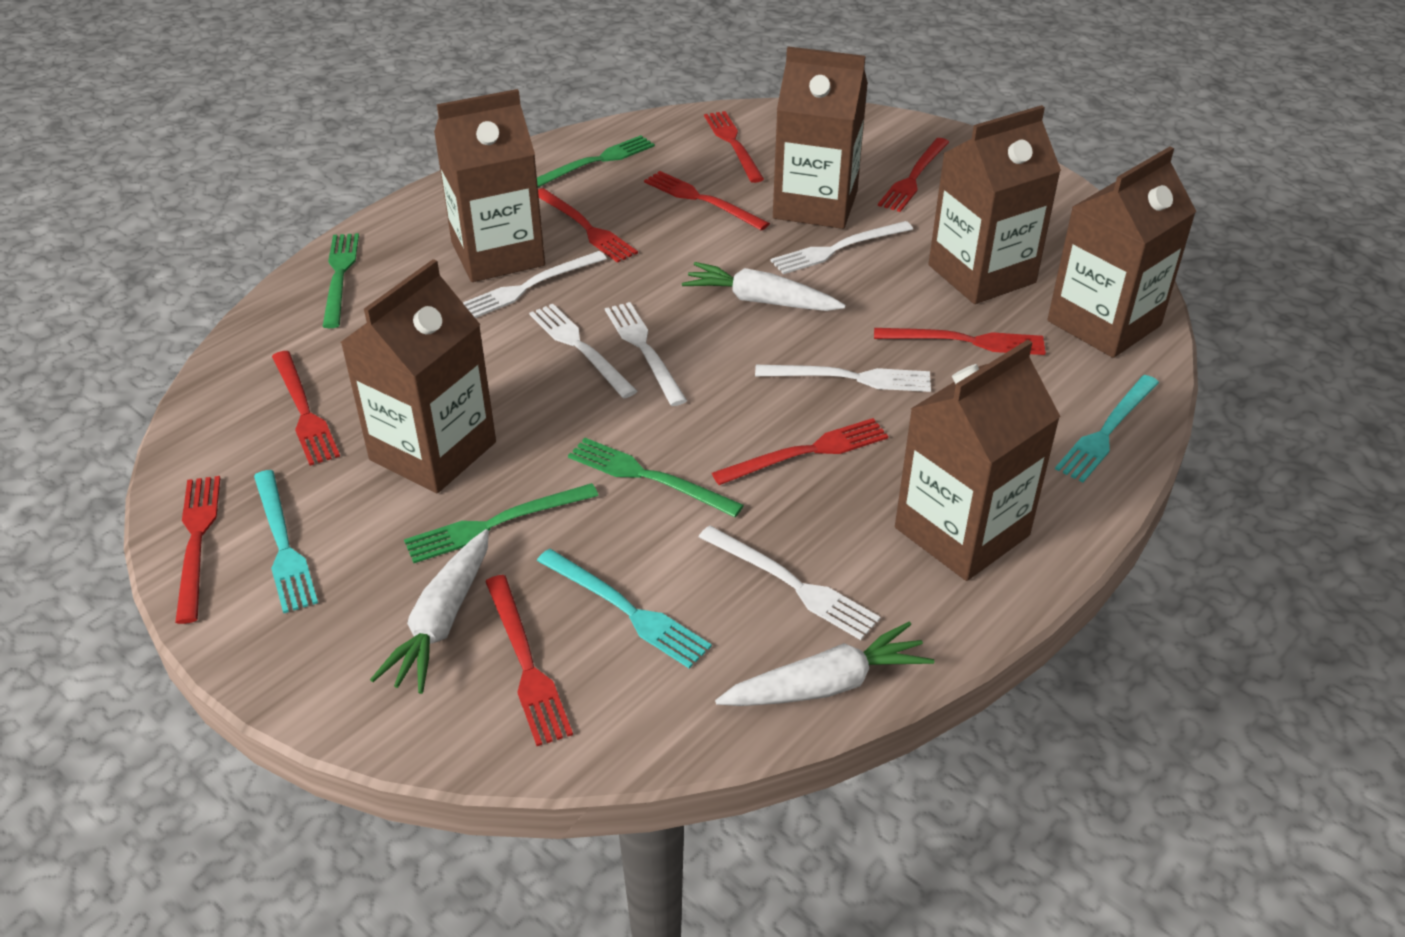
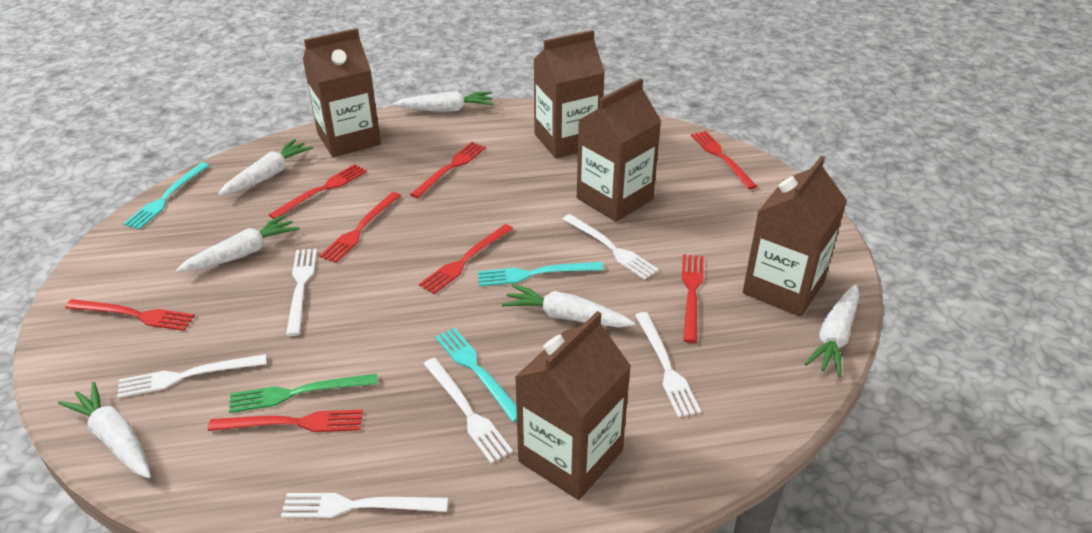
brown carton: [340,259,496,493] [434,89,545,282] [773,46,868,229] [895,340,1061,581] [929,105,1061,304] [1048,146,1197,358] = 6 -> [303,28,381,157] [515,311,631,500] [534,30,605,159] [577,78,662,222] [743,156,847,317] = 5
green fork: [322,233,359,328] [404,483,599,563] [537,135,655,187] [568,438,744,517] = 4 -> [229,374,378,413] = 1
red fork: [175,476,220,624] [272,351,340,466] [485,575,573,746] [538,188,638,263] [644,171,770,230] [704,111,764,183] [712,418,888,485] [874,328,1046,355] [878,138,949,212] = 9 -> [65,299,195,331] [208,409,363,432] [269,164,367,219] [319,192,401,263] [410,142,486,198] [419,224,513,294] [682,254,704,343] [691,131,757,189] = 8
white carrot: [370,529,489,694] [682,262,846,311] [715,621,934,706] = 3 -> [58,382,151,478] [176,214,299,272] [218,139,313,196] [393,91,494,112] [502,284,635,327] [805,284,859,377] = 6

